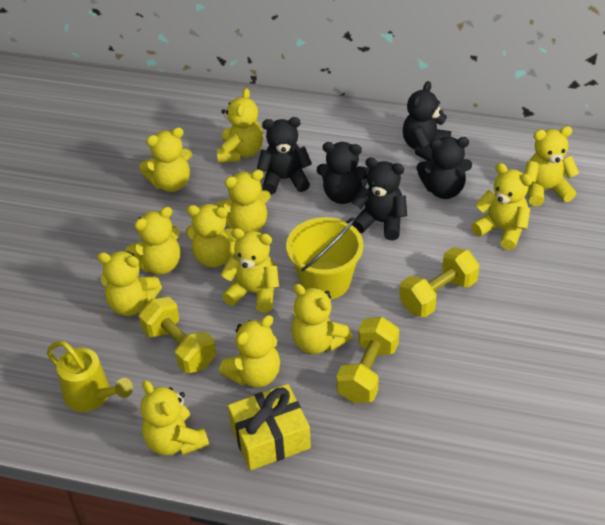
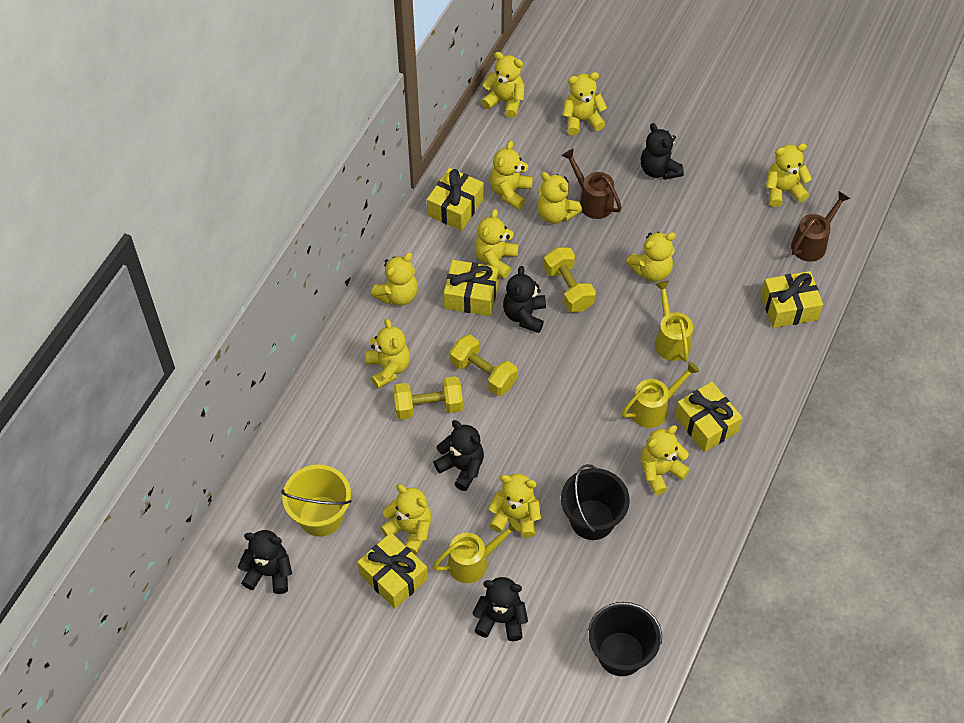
black bucket: none = 0 -> [561,464,630,540] [588,602,662,676] = 2
brown watering can: none = 0 -> [562,149,622,219] [791,191,850,262] = 2
yellow gift: [228,384,311,471] = 1 -> [357,533,428,609] [427,168,484,231] [444,260,499,316] [675,382,743,452] [761,271,823,328] = 5
yellow watering can: [47,341,133,412] = 1 -> [432,518,521,583] [621,361,700,428] [655,281,693,362] = 3

